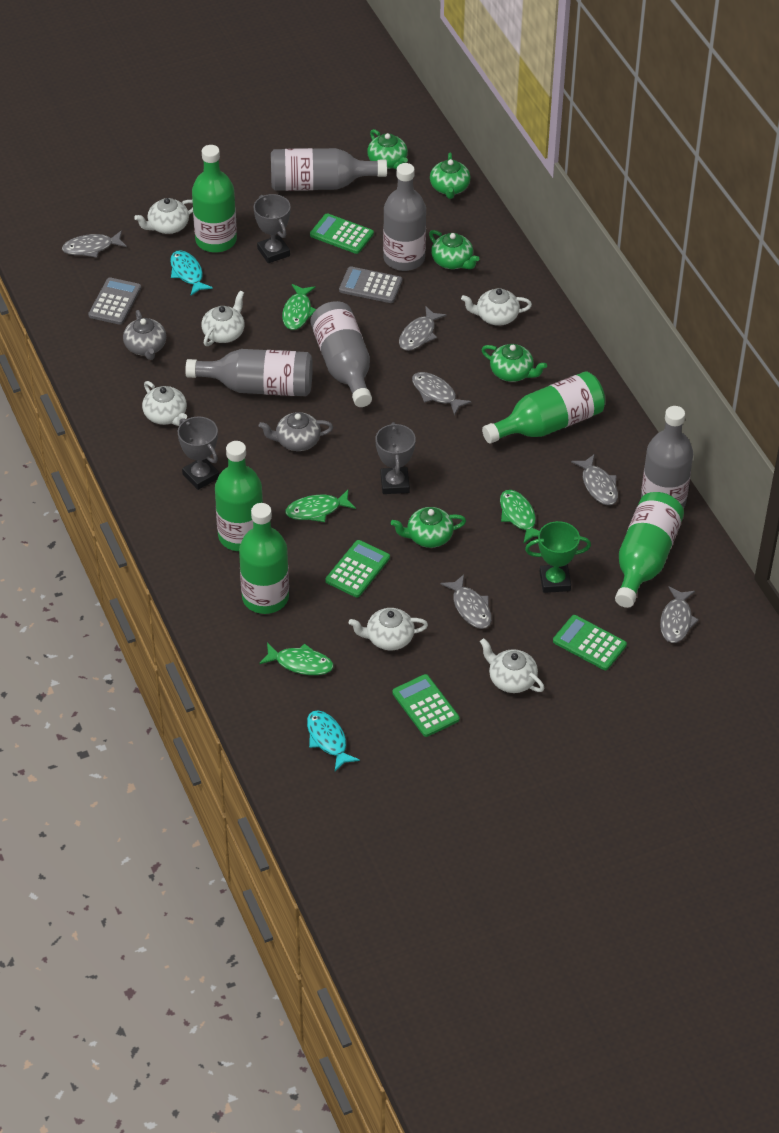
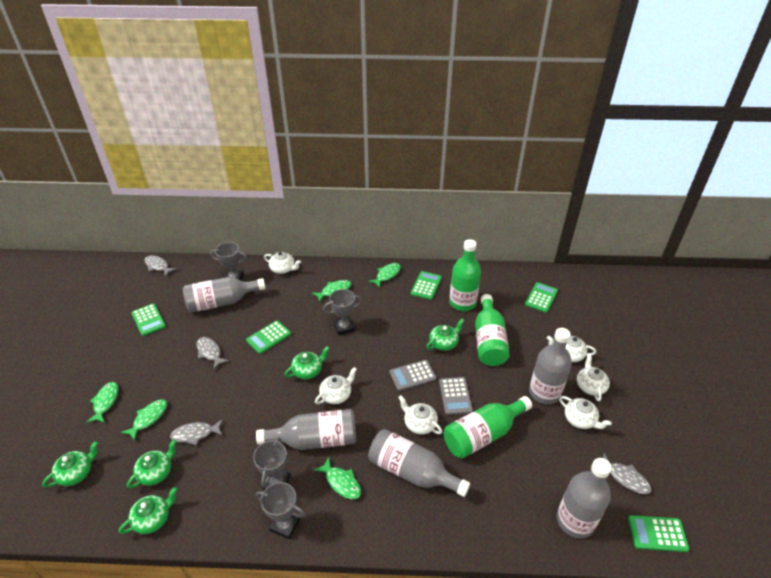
green bottle: [192,145,237,253] [215,441,263,551] [239,503,289,614] [482,371,605,444] [615,492,684,608] = 5 -> [443,396,532,459] [449,239,481,311] [475,294,510,366] = 3
green calculator: [310,213,374,254] [325,540,390,597] [392,674,460,737] [553,615,627,670] = 4 -> [131,303,166,336] [246,320,291,354] [410,271,442,300] [525,282,558,313] [628,515,689,552] = 5
green fish: [259,643,334,675] [282,284,316,330] [285,490,356,522] [500,490,539,543] = 4 -> [86,382,118,423] [121,399,167,441] [312,280,351,302] [314,457,361,499] [368,263,401,288] = 5
green trophy: [525,521,591,593] = 1 -> none = 0
grey fish: [62,230,127,258] [399,306,447,351] [412,372,471,415] [441,574,492,629] [571,454,618,505] [660,586,699,643] = 6 -> [144,255,177,276] [170,419,223,445] [196,337,229,369] [603,454,651,494] = 4
grey teapot: [123,310,166,360] [259,412,333,451] = 2 -> none = 0
grey trophy: [178,416,219,490] [254,194,291,263] [375,422,416,494] = 3 -> [211,242,247,281] [253,437,290,491] [256,482,305,539] [323,289,362,335] = 4
turquoise fish: [170,250,213,296] [307,710,360,771] = 2 -> none = 0

